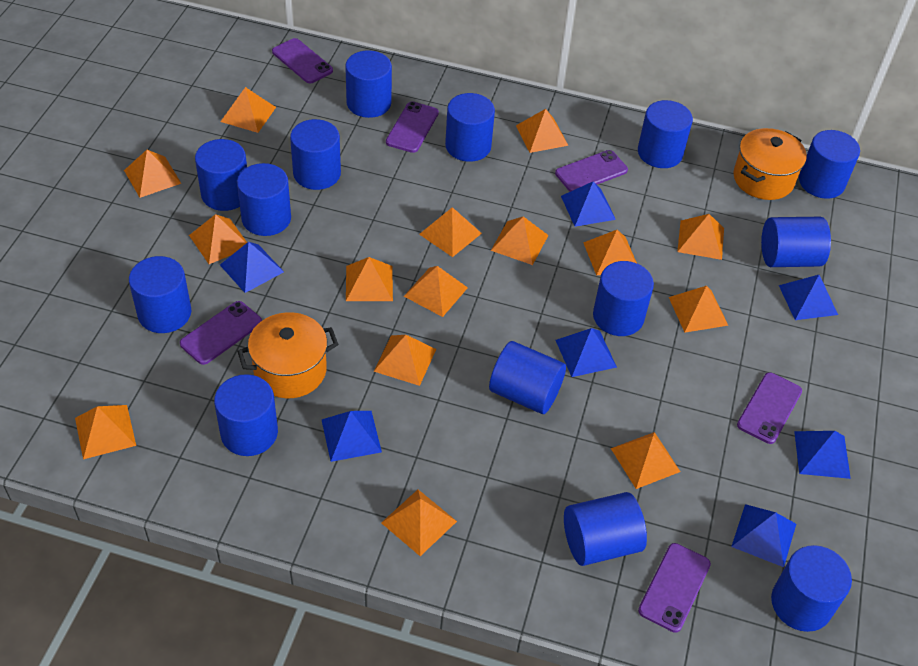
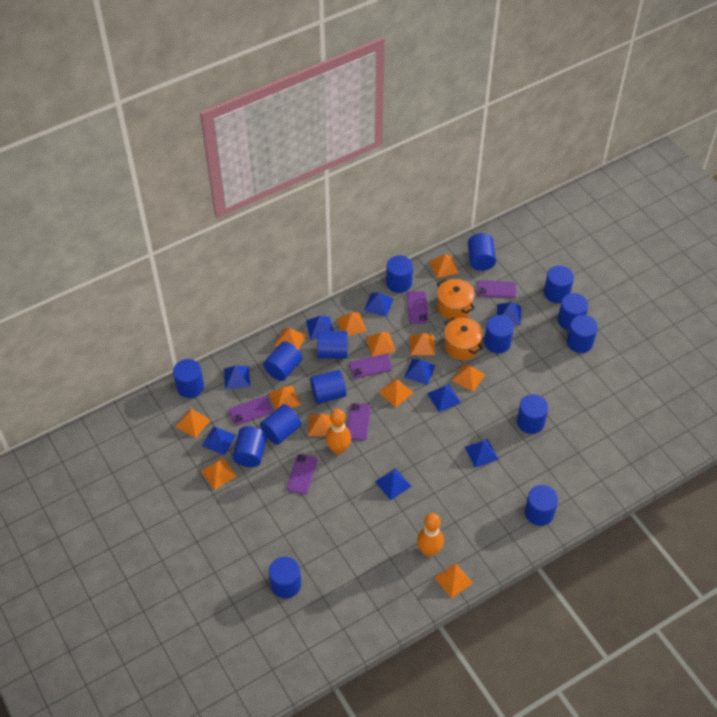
blue cylinder: [129,256,191,333] [195,139,247,211] [214,374,278,456] [237,163,291,236] [290,119,341,190] [345,50,392,118] [445,93,495,162] [489,341,566,414] [564,492,647,566] [593,261,654,336] [638,100,693,168] [761,217,831,267] [771,545,852,632] [799,130,860,199] = 14 -> [173,359,204,398] [232,426,267,467] [260,404,301,445] [263,341,302,381] [269,557,301,598] [310,370,346,404] [317,331,348,358] [386,255,413,293] [468,233,496,271] [484,315,514,353] [517,394,549,434] [525,485,558,526] [544,266,574,303] [558,293,588,331] [566,315,598,353] = 15
blue pyramid: [220,242,284,293] [321,411,382,462] [556,328,617,377] [561,181,616,227] [731,504,796,567] [779,275,838,320] [794,431,851,479] = 7 -> [202,426,236,455] [224,366,250,389] [306,316,333,340] [364,292,393,317] [375,468,411,500] [404,359,435,385] [427,384,461,412] [465,439,499,468] [497,302,521,325] = 9
orange bowling pin: none = 0 -> [326,409,351,454] [417,513,444,557] = 2
orange pyramid: [75,405,136,459] [124,150,182,198] [189,214,247,264] [220,87,276,133] [346,257,393,301] [374,335,436,386] [381,490,457,556] [404,266,468,317] [419,207,482,257] [491,216,548,265] [516,109,569,153] [583,230,637,276] [611,432,680,489] [669,286,728,333] [677,214,724,260] = 15 -> [175,408,211,438] [201,458,237,490] [269,386,300,410] [274,328,306,350] [308,414,332,437] [337,313,367,336] [366,332,396,357] [378,378,413,407] [410,333,435,355] [430,254,459,278] [434,563,473,598] [452,363,485,392] = 12

